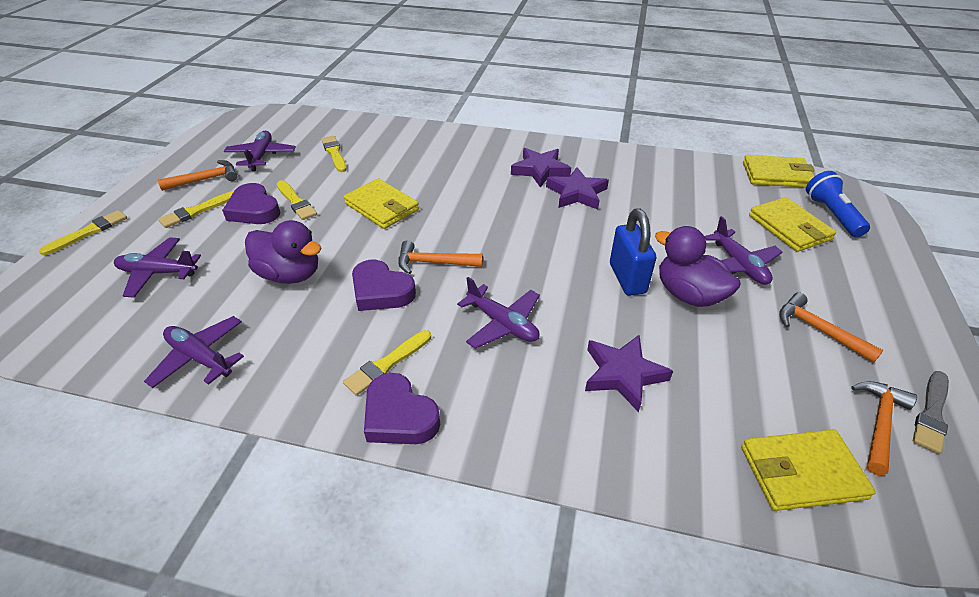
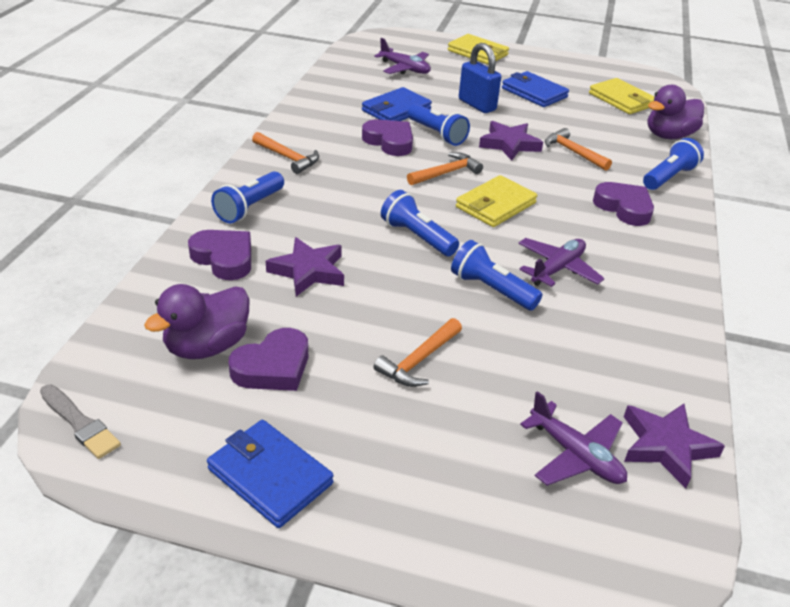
blue flashlight: [806,171,870,237] = 1 -> [211,171,284,223] [381,190,459,256] [408,104,470,146] [451,240,542,311] [643,138,704,190] = 5
blue wallet: none = 0 -> [207,420,333,528] [362,87,432,121] [502,71,569,107] = 3
purple heart: [222,183,281,224] [352,260,416,311] [364,373,440,444] = 3 -> [188,230,251,280] [229,328,308,391] [362,119,413,156] [593,182,654,226] = 4
purple plane: [114,237,201,298] [144,316,244,388] [224,131,296,171] [457,277,540,349] [704,216,782,285] = 5 -> [374,38,431,74] [518,238,605,287] [520,391,627,486] = 3
yellow brush: [39,210,127,255] [158,191,234,228] [277,180,317,220] [321,136,347,172] [343,330,431,396] = 5 -> none = 0
yellow wallet: [344,178,419,229] [741,429,876,511] [743,155,814,188] [749,197,836,252] = 4 -> [448,34,509,65] [456,175,537,227] [589,78,655,114] = 3

